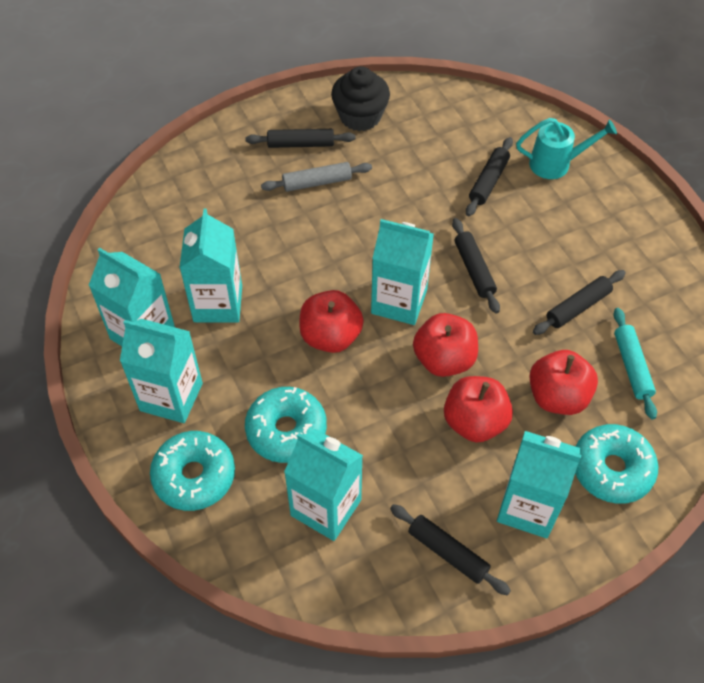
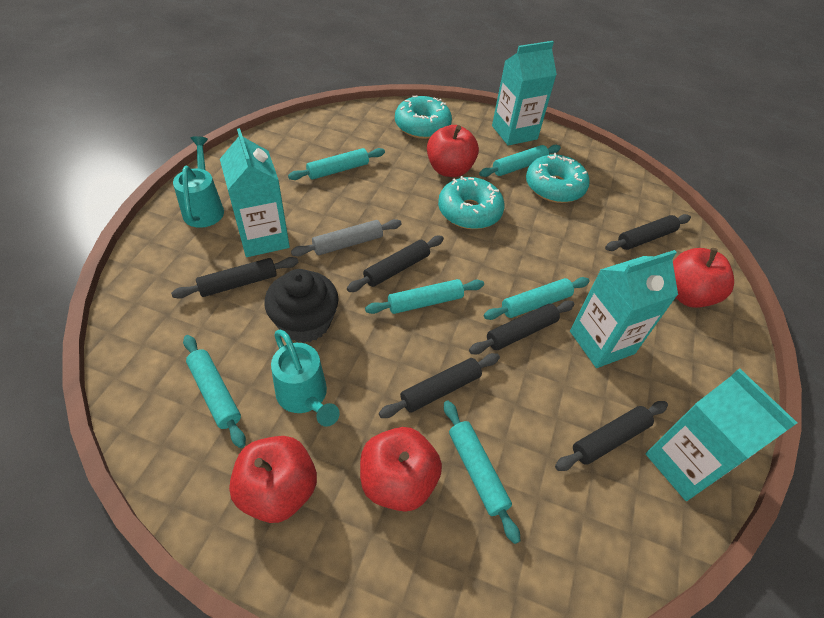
black rolling pin: [245,129,356,148] [390,504,511,595] [452,218,500,313] [466,137,513,216] [533,270,626,335] = 5 -> [171,257,298,299] [347,236,444,292] [379,353,500,418] [469,301,574,354] [555,401,668,471] [605,214,691,251] = 6
turquoise carton: [89,248,175,346] [120,319,203,423] [180,209,242,323] [284,429,363,541] [371,219,434,325] [497,431,581,538] = 6 -> [220,128,290,257] [492,41,557,146] [570,250,678,368] [646,369,797,501] = 4
turquoise rolling pin: [613,308,657,419] = 1 -> [183,335,246,448] [288,148,385,180] [365,279,484,314] [444,401,520,544] [479,145,561,177] [484,277,590,320] = 6
turquoise watering can: [516,118,617,179] = 1 -> [173,136,224,228] [271,330,340,427] = 2

